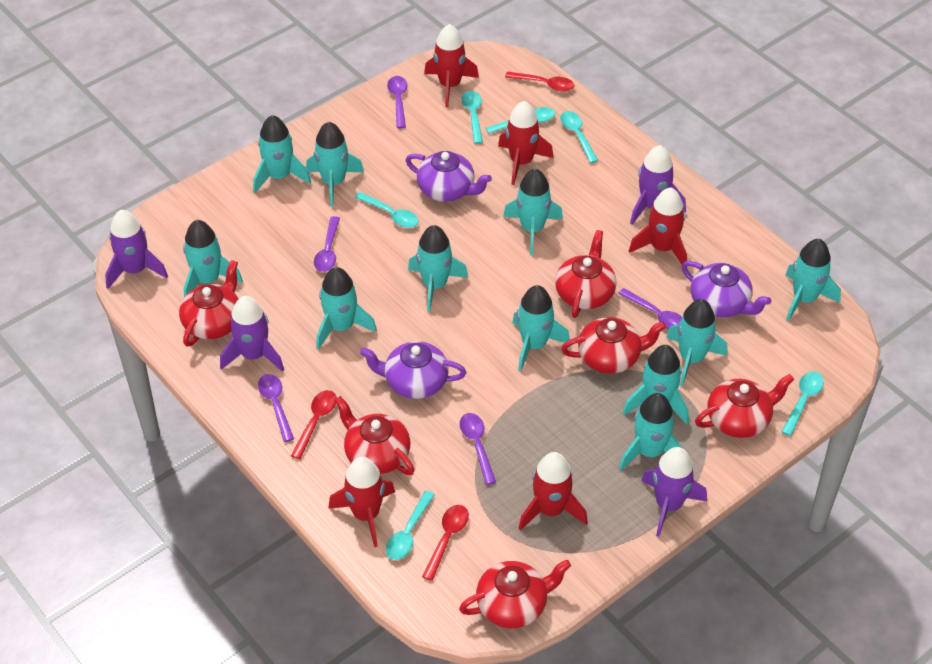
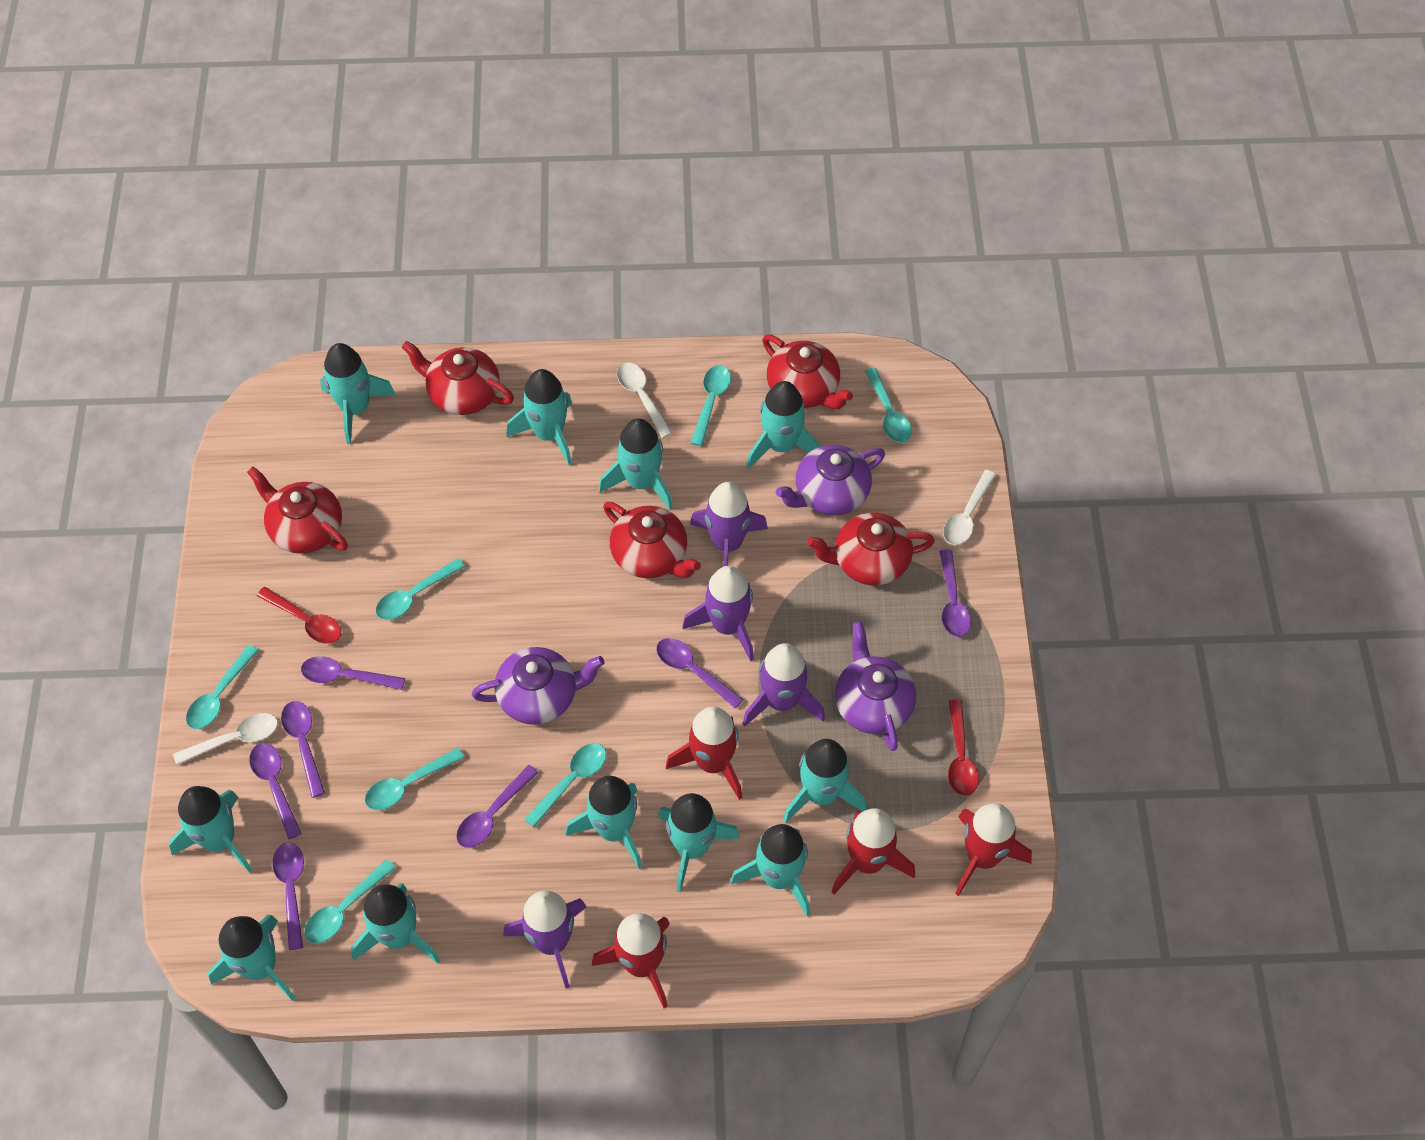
purple spoon: [258,374,294,442] [314,216,340,272] [387,76,407,129] [460,413,496,485] [618,288,682,330] = 5 -> [249,743,302,839] [272,843,304,950] [281,701,325,798] [301,656,405,690] [456,765,539,848] [656,638,743,708] [939,549,971,637] = 7
red rocket: [329,457,395,547] [424,24,479,107] [498,101,554,185] [519,452,588,531] [629,188,687,264] = 5 -> [592,913,670,1008] [666,706,742,800] [831,808,915,894] [955,803,1032,896] = 4
red spoon: [291,390,337,459] [422,505,469,581] [505,71,574,92] = 3 -> [257,587,341,644] [948,700,979,796] = 2
red teapot: [179,260,239,347] [335,396,414,475] [459,560,571,628] [555,230,617,318] [561,317,666,374] [695,374,794,438] = 6 -> [247,467,348,554] [402,341,514,415] [603,502,701,578] [762,335,853,409] [807,513,935,585] = 5
turquoise spoon: [355,192,419,228] [386,491,435,560] [461,91,483,144] [486,107,555,134] [560,111,598,163] [781,371,824,436] = 6 -> [186,645,259,729] [304,859,396,944] [365,748,465,810] [376,558,465,620] [524,743,606,827] [691,365,731,446] [865,368,912,443] = 7
white spoon: none = 0 -> [173,713,278,765] [617,362,672,438] [943,470,996,545] = 3

